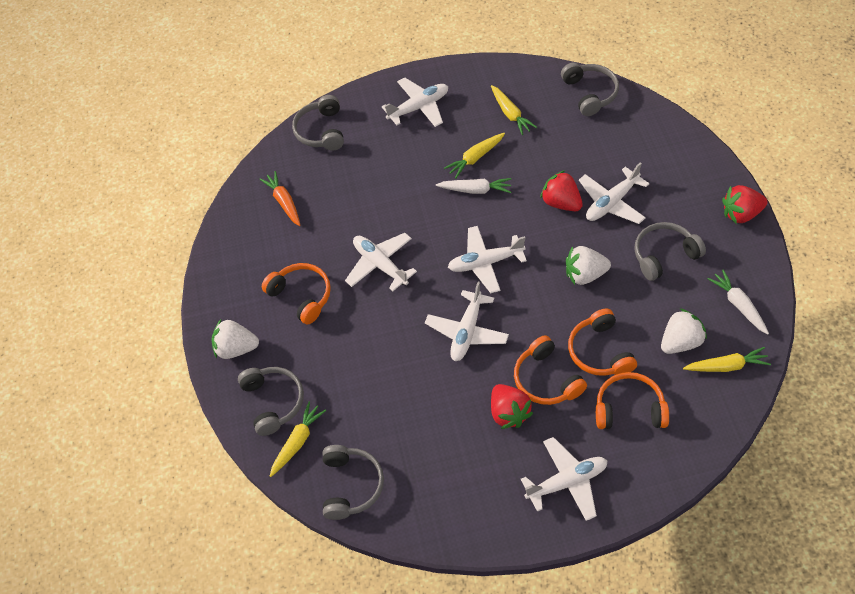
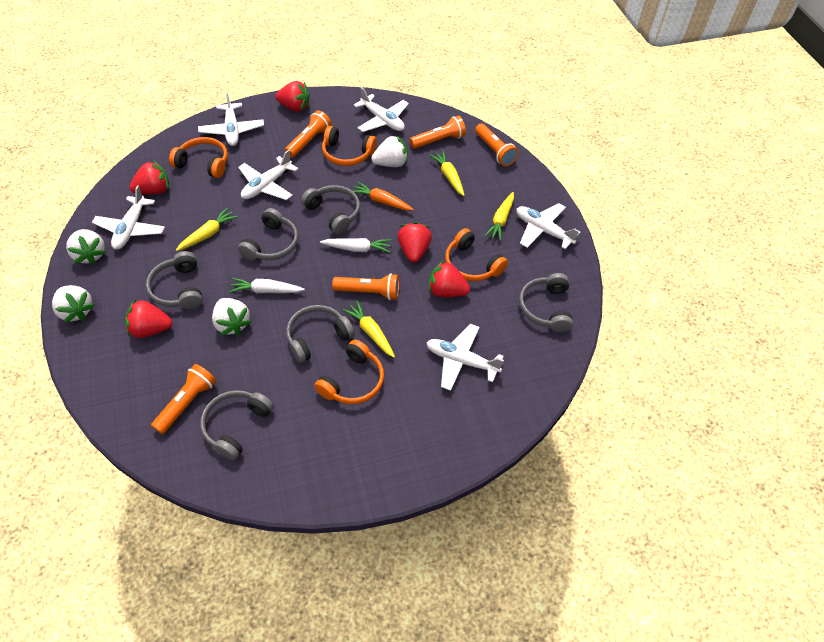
grey headphones: [238,367,304,436] [292,95,344,151] [322,445,384,520] [561,62,619,116] [634,222,706,281] = 5 -> [146,251,203,309] [200,390,274,460] [238,208,298,261] [286,305,354,363] [301,185,360,234] [519,273,573,332] = 6
orange flashlight: none = 0 -> [151,364,216,434] [285,110,332,158] [332,273,399,300] [410,115,466,149] [475,124,519,166] = 5
red strawberry: [491,384,533,429] [540,170,583,211] [722,185,768,223] = 3 -> [125,299,172,338] [129,161,169,194] [276,81,310,112] [398,222,432,263] [429,261,470,297] = 5
white strawberry: [212,319,259,359] [566,246,611,285] [661,308,707,354] = 3 -> [52,285,95,323] [66,229,106,265] [212,298,252,335] [371,135,408,167] = 4

